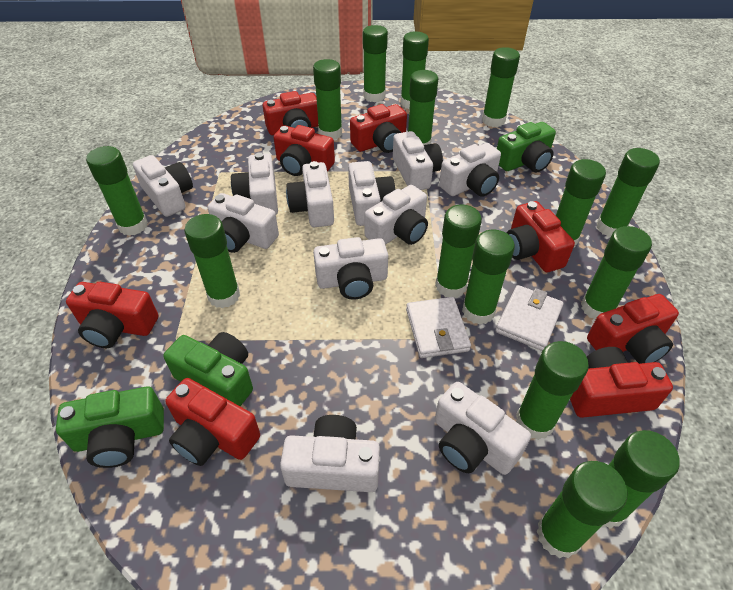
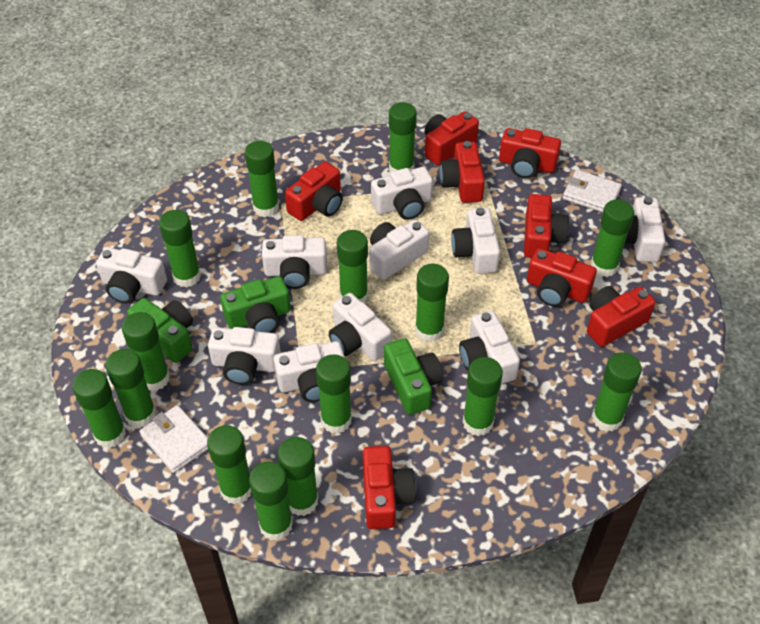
white camera: [133,155,193,217] [208,193,279,253] [231,152,278,215] [280,415,380,492] [286,161,334,227] [313,237,388,300] [348,161,395,226] [364,185,428,245] [393,131,443,190] [435,382,531,475] [439,143,501,197] = 11 -> [96,247,167,303] [208,327,281,385] [262,235,327,289] [273,341,345,402] [329,293,392,361] [369,220,429,280] [371,167,433,220] [451,208,500,274] [459,311,520,384] [625,197,665,262] = 10

